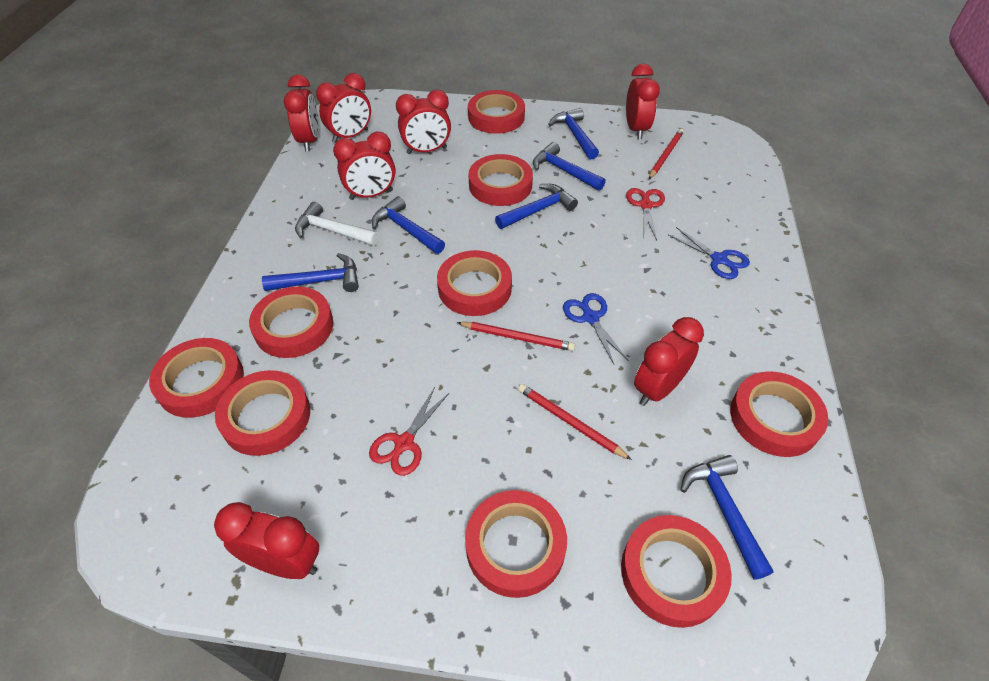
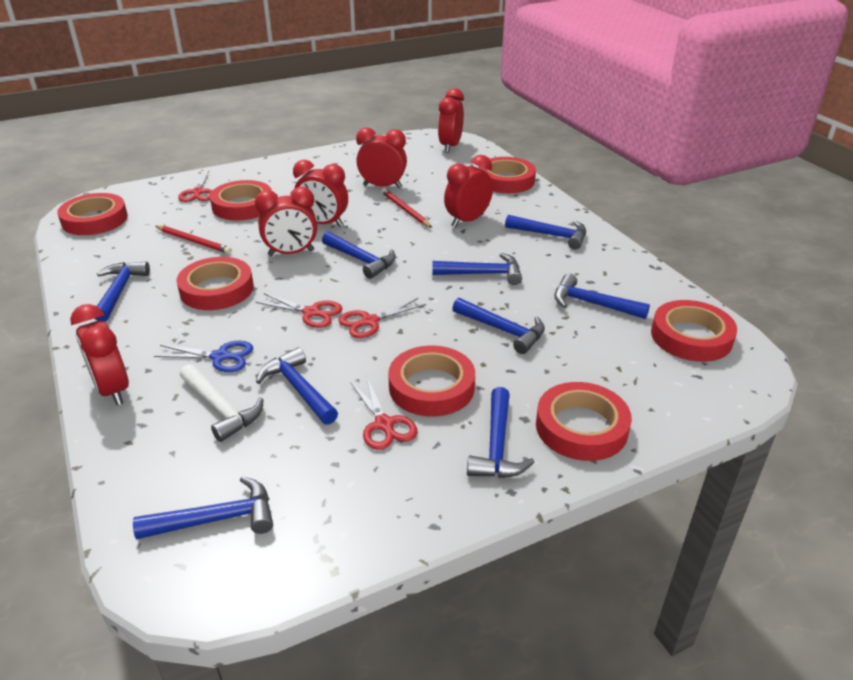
blue hammer: [262,253,359,292] [372,196,445,254] [495,184,578,229] [533,142,606,191] [548,108,599,160] [680,455,774,580] = 6 -> [95,261,150,322] [133,476,273,540] [256,347,338,425] [322,232,396,279] [432,253,522,285] [452,298,545,354] [467,387,535,478] [505,215,586,250] [554,273,650,319] = 9
blue scissors: [563,293,629,364] [668,227,750,279] = 2 -> [154,341,253,372] = 1
red clock: [214,502,319,579] [284,74,319,151] [316,73,371,143] [333,132,396,200] [396,90,451,154] [626,64,660,139] [634,317,704,406] = 7 -> [70,304,129,405] [255,187,317,256] [293,160,348,227] [356,128,407,188] [438,88,464,153] [444,155,493,227] = 6
red pencil: [457,322,575,351] [518,384,632,460] [649,129,684,179] = 3 -> [155,225,232,254] [381,188,432,228] = 2
red scissors: [369,387,450,476] [626,188,665,241] = 2 -> [178,171,213,202] [256,293,342,328] [338,298,426,338] [350,378,418,450] = 4
red tape: [149,338,244,418] [215,370,310,456] [249,287,333,358] [437,250,512,316] [465,490,567,598] [468,90,525,134] [469,154,533,206] [621,515,732,628] [730,371,828,457] = 9 -> [57,193,128,235] [176,257,254,310] [210,180,272,221] [388,345,475,417] [478,157,536,193] [536,382,632,461] [651,300,737,362] = 7

